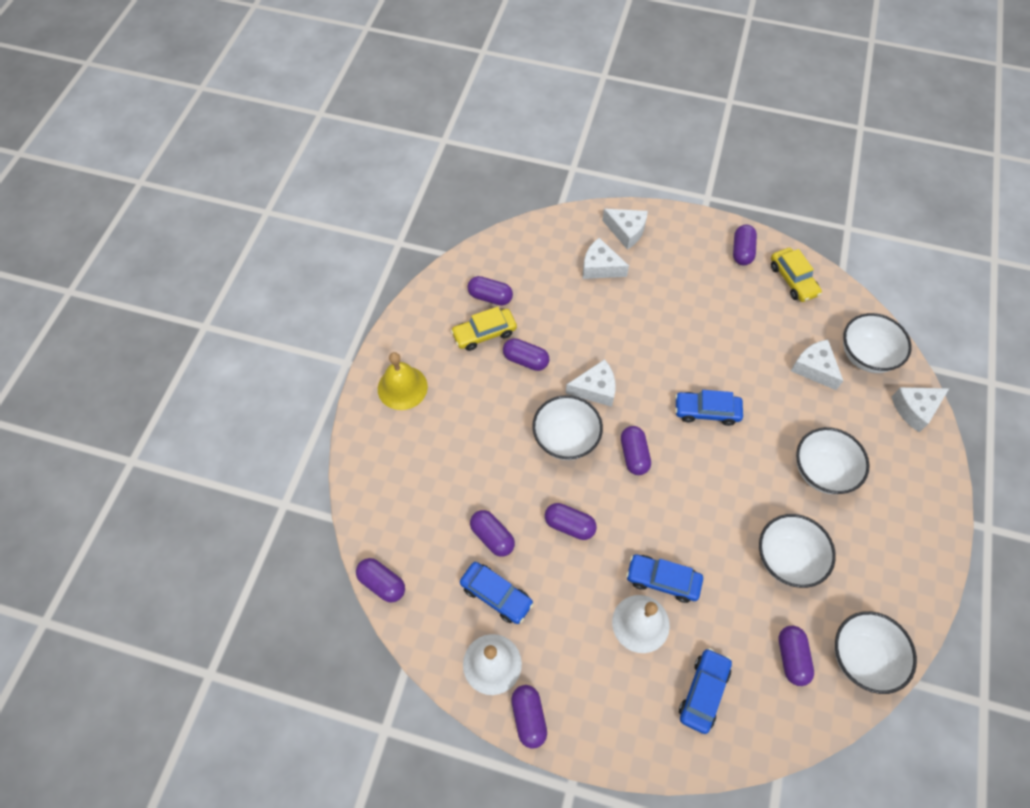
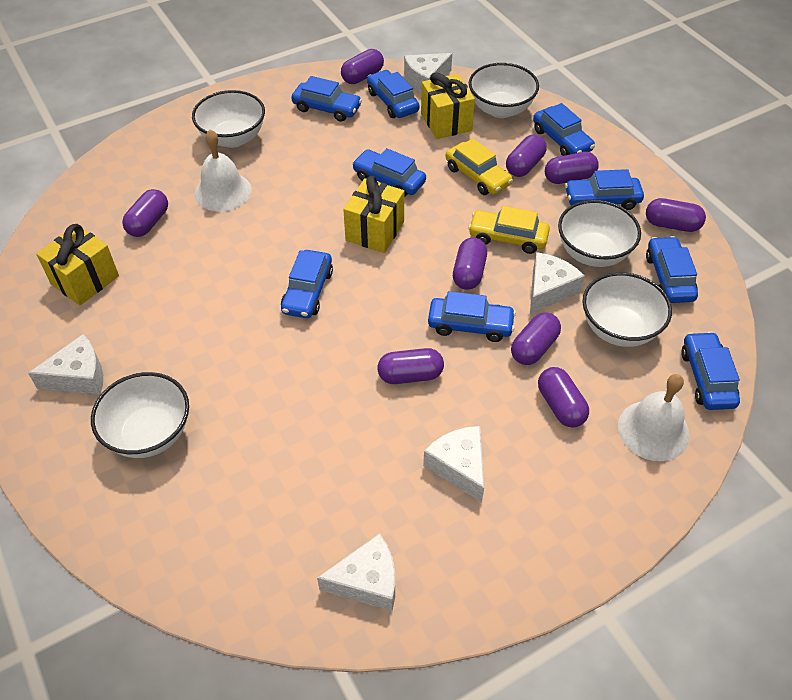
blue car: [460,562,534,624] [626,554,703,603] [675,390,743,426] [679,648,732,734] = 4 -> [281,250,333,318] [291,76,362,121] [352,148,426,197] [367,70,420,118] [428,291,516,342] [533,103,595,156] [565,169,644,210] [646,236,698,303] [681,331,740,410] = 9
yellow bell: [378,352,428,410] = 1 -> none = 0
yellow gift: none = 0 -> [36,224,119,305] [343,175,404,253] [421,72,475,139] = 3

